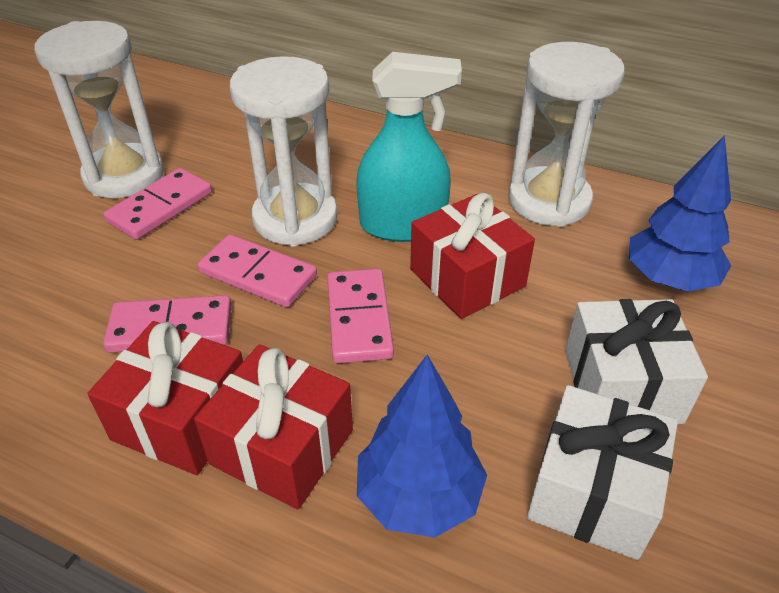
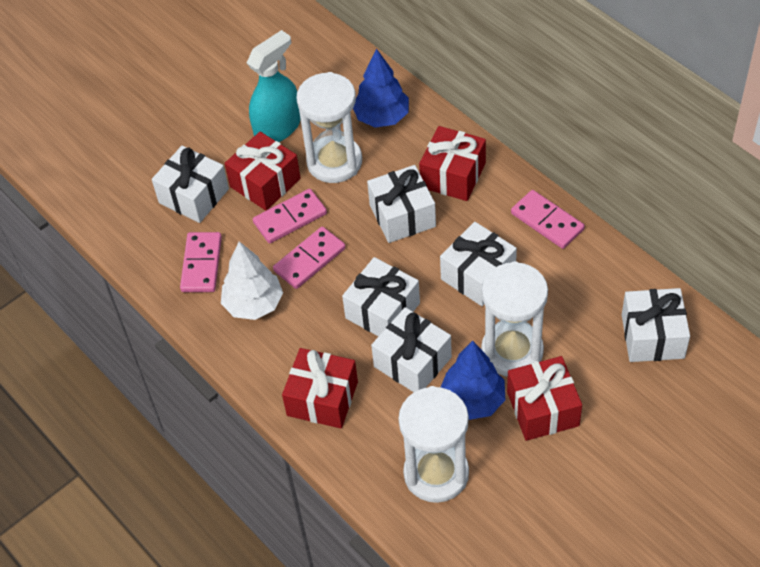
red gift: [87,321,243,475] [194,344,353,510] [410,193,535,319] = 3 -> [225,132,301,211] [282,348,358,428] [419,126,486,201] [507,356,582,441] = 4
white gift: [527,385,678,560] [565,299,708,424] = 2 -> [152,146,229,223] [342,257,420,337] [367,165,436,243] [371,307,452,392] [440,222,517,306] [622,288,690,362] = 6
white tree: none = 0 -> [221,241,283,320] = 1

